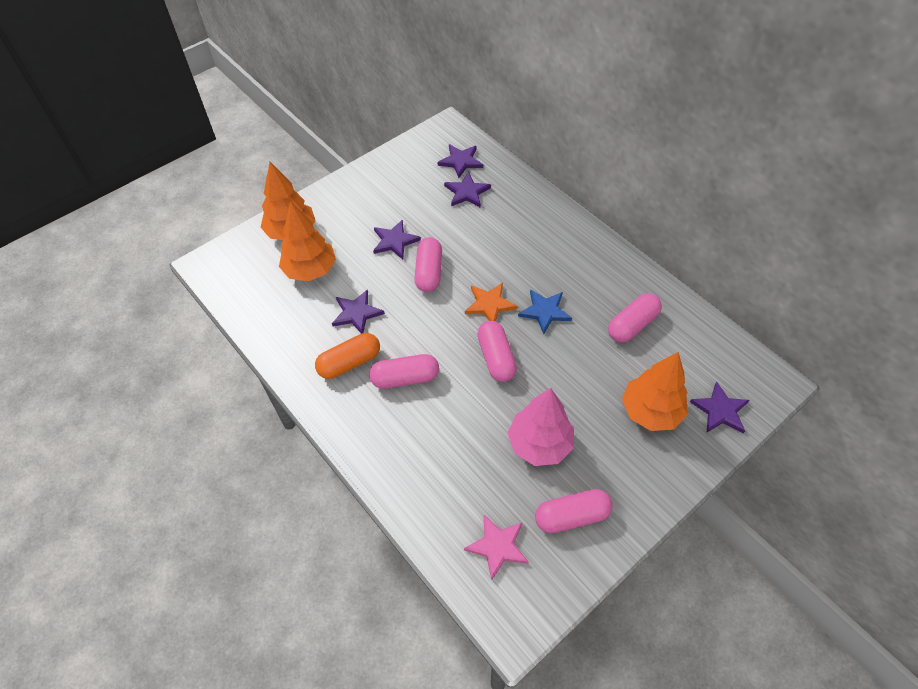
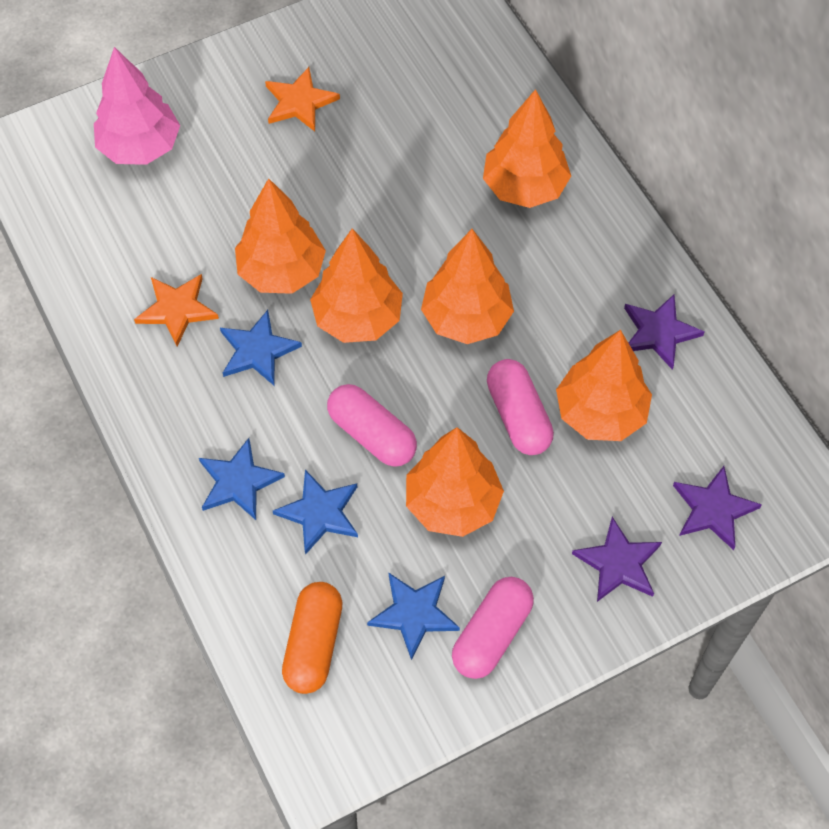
blue star: [518,289,572,334] = 1 -> [199,438,285,520] [220,310,302,385] [273,470,358,555] [367,573,460,660] = 4
orange star: [465,283,517,321] = 1 -> [134,274,219,347] [265,67,340,132] = 2
orange tree: [260,162,316,240] [279,201,336,282] [622,352,688,431] = 3 -> [235,178,326,294] [310,228,403,343] [406,427,504,537] [421,229,514,344] [483,89,571,208] [556,330,652,441] = 6
pink capsule: [369,354,439,389] [414,237,442,292] [477,321,517,382] [535,489,613,533] [608,293,662,343] = 5 -> [327,384,417,467] [452,577,534,679] [487,359,554,455] = 3
pink star: [464,515,529,580] = 1 -> none = 0
purple star: [332,289,385,334] [373,219,421,260] [438,144,483,178] [444,172,491,208] [690,382,750,433] = 5 -> [572,517,662,602] [624,295,705,370] [673,466,762,550] = 3

